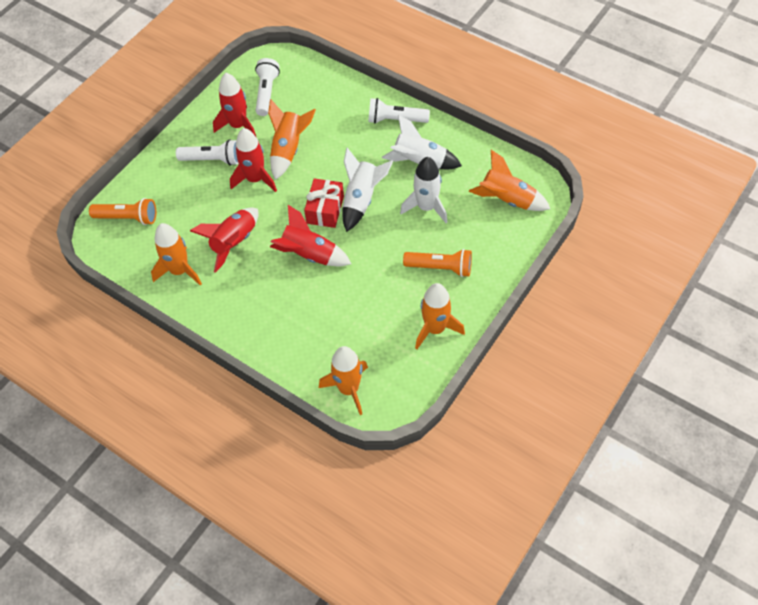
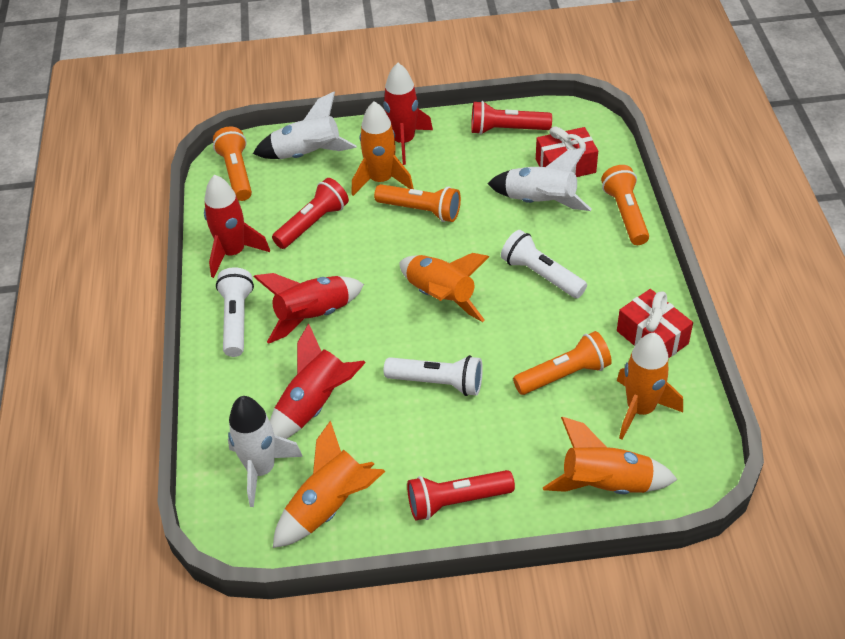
orange flashlight: [89,198,156,225] [403,249,472,277] = 2 -> [213,127,252,201] [374,184,461,222] [513,331,612,395] [601,165,649,245] = 4
red flashlight: none = 0 -> [272,178,349,249] [407,470,515,520] [471,101,552,135] = 3
red gift: [304,178,344,228] = 1 -> [536,126,598,177] [617,289,693,358] = 2

